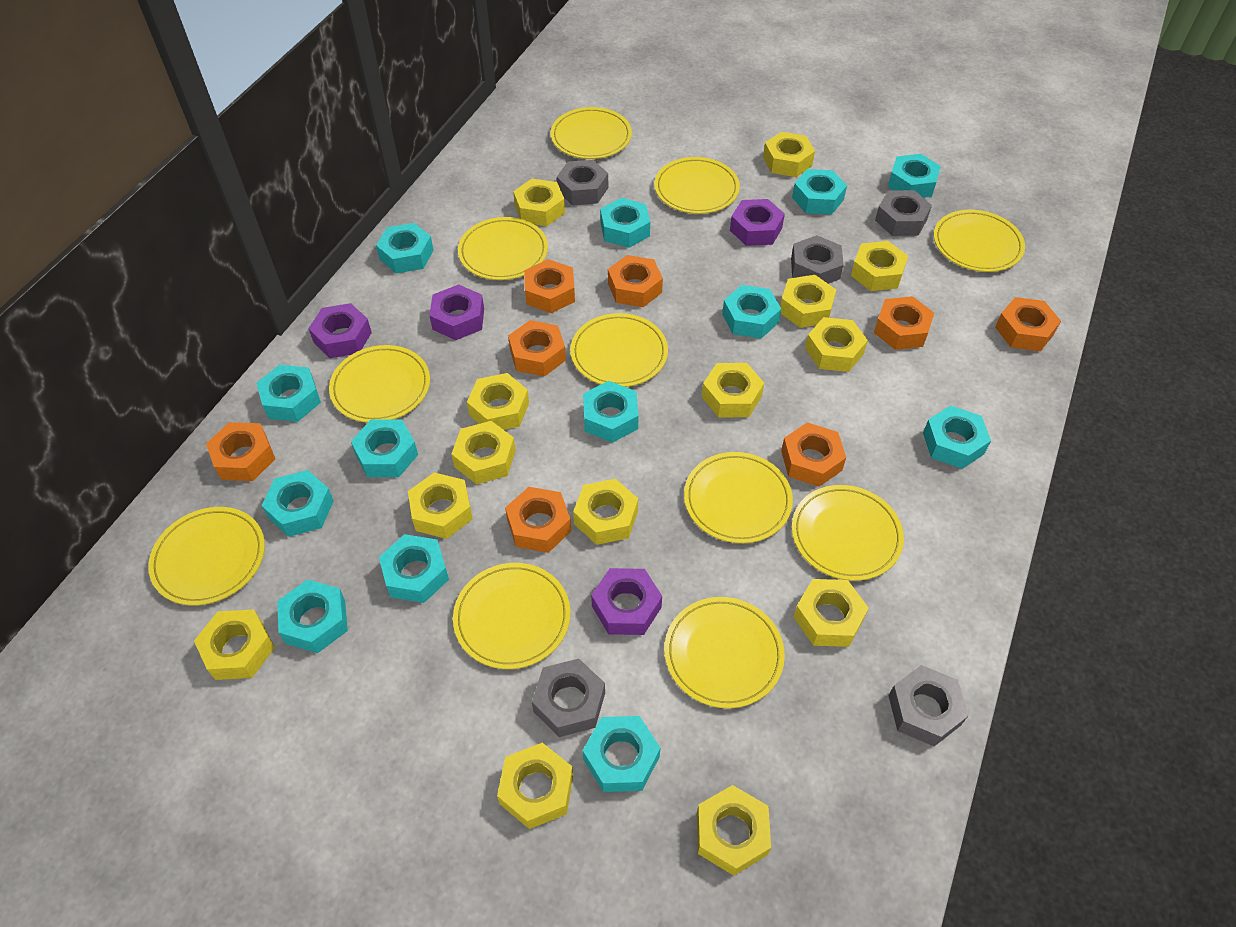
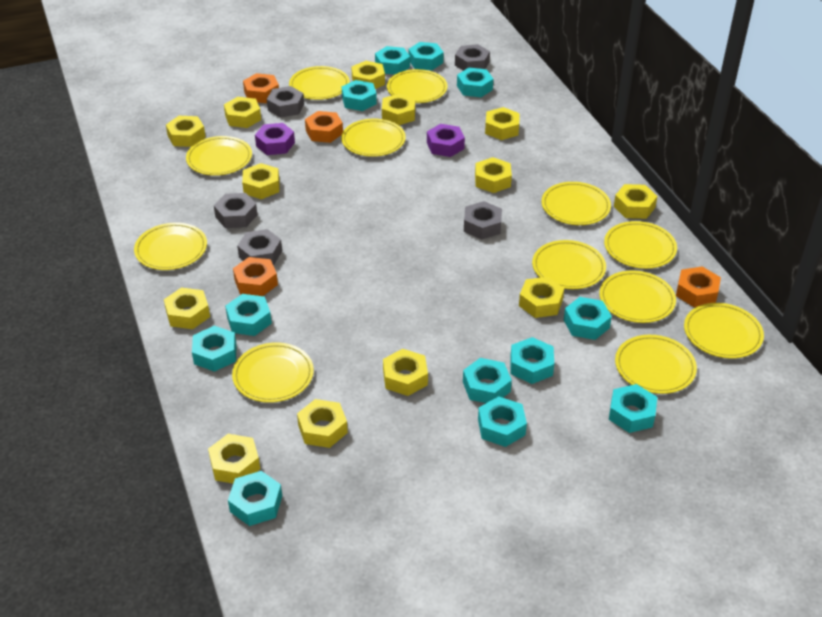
orange nut: [206,422,275,481] [505,487,571,553] [508,320,566,377] [524,259,575,313] [608,255,663,307] [781,422,846,487] [874,296,934,350] [995,297,1061,351] = 8 -> [233,257,278,296] [243,73,279,103] [305,111,343,143] [676,266,721,307] = 4
purple nut: [308,303,372,358] [429,284,484,340] [591,568,662,635] [730,199,785,246] = 4 -> [255,123,295,155] [427,124,465,157] = 2
turquoise nut: [256,364,321,422] [261,470,334,537] [277,579,348,653] [351,420,418,477] [376,223,434,273] [379,534,449,603] [583,381,639,443] [583,716,661,792] [600,198,650,248] [722,285,781,339] [792,169,847,214] [888,154,941,198] [923,405,991,469] = 13 -> [192,326,237,372] [225,294,272,336] [228,471,282,526] [342,80,377,111] [375,46,410,75] [408,42,444,70] [457,67,493,97] [463,358,512,403] [478,396,527,447] [510,337,554,384] [564,297,612,340] [609,384,657,433] = 12
yellow nut: [194,609,275,680] [408,473,473,539] [452,421,516,484] [467,373,529,430] [497,743,573,829] [513,179,565,226] [573,479,638,545] [697,785,771,876] [702,363,764,417] [763,132,815,177] [780,275,836,328] [794,579,869,647] [805,317,868,372] [851,241,908,291] = 14 -> [164,288,210,329] [166,116,206,147] [208,434,260,484] [224,97,261,128] [242,163,279,199] [297,399,348,448] [351,61,385,89] [382,93,415,125] [383,349,428,396] [475,157,512,193] [485,107,520,140] [519,277,564,318] [614,184,657,219] = 13
yellow plate: [148,507,265,605] [329,345,430,423] [453,563,570,669] [458,217,548,280] [551,107,632,159] [570,313,668,387] [654,157,740,214] [664,597,785,708] [684,452,793,543] [792,485,904,581] [934,210,1025,272] = 11 -> [134,223,207,270] [186,136,252,176] [232,342,314,403] [289,66,350,100] [341,119,406,157] [387,69,447,103] [532,240,606,289] [541,182,611,225] [599,270,676,323] [604,221,677,269] [615,335,697,394] [684,303,764,359] = 12

